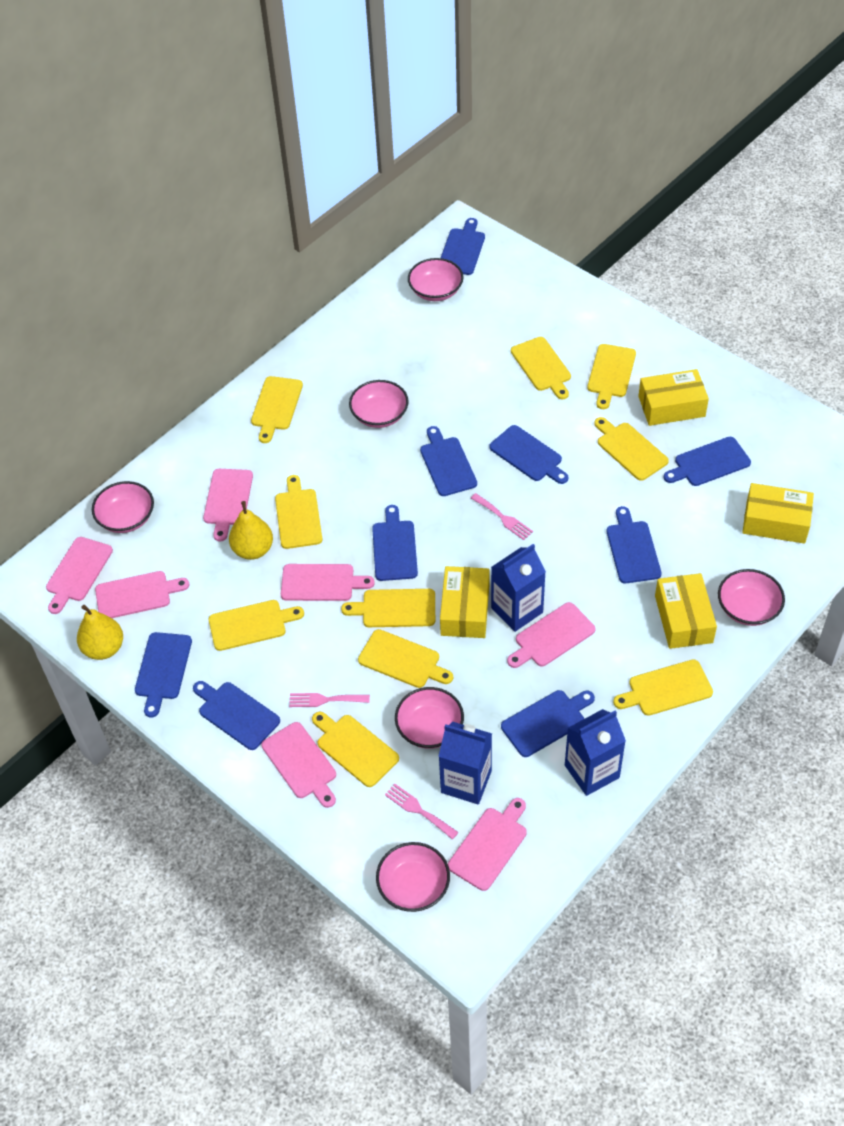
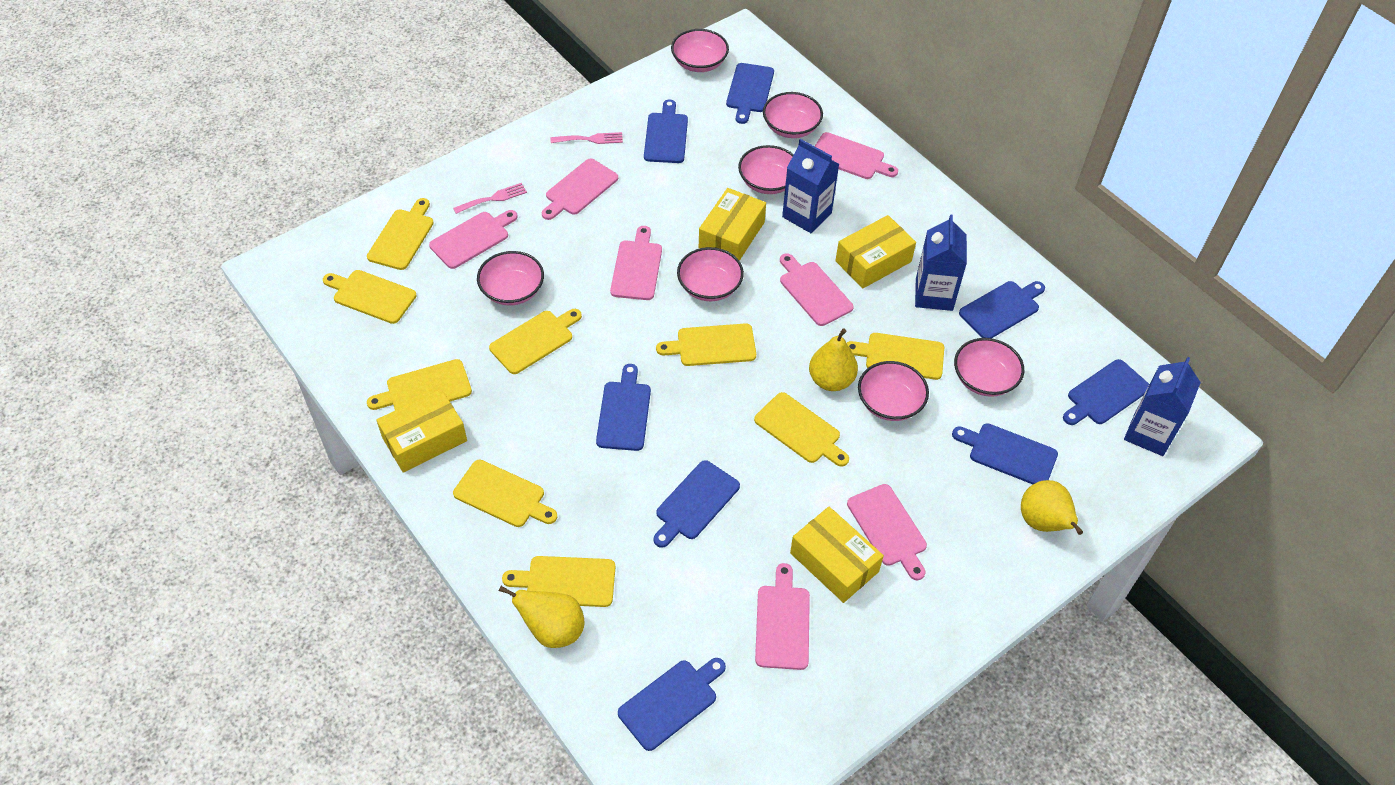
blue cutting board: [135,632,192,718] [193,681,280,750] [372,505,418,581] [420,426,477,496] [441,218,485,275] [489,425,568,484] [501,690,595,757] [607,506,662,583] [663,437,751,486] = 9 -> [596,364,651,451] [618,658,726,751] [644,99,688,163] [653,460,740,548] [726,63,774,124] [952,423,1058,484] [959,281,1045,338] [1063,359,1149,425] = 8
pink bowl: [92,481,154,533] [349,380,409,428] [376,842,450,912] [395,687,464,749] [408,258,464,301] [718,569,785,626] = 6 -> [477,251,544,306] [671,29,729,72] [677,247,744,301] [738,145,794,194] [763,92,823,138] [858,361,929,421] [954,338,1024,397] = 7
pink fork: [289,693,370,707] [385,784,458,840] [471,493,533,540] = 3 -> [453,183,527,214] [550,132,623,144] = 2
yellow cutting board: [209,600,304,651] [251,376,303,443] [275,475,322,549] [312,712,399,787] [341,589,435,627] [358,629,453,688] [511,337,571,400] [587,344,636,409] [594,417,669,481] [613,659,713,716] = 10 -> [323,270,417,324] [367,198,434,270] [367,359,472,410] [453,460,557,527] [489,309,582,374] [502,556,615,607] [656,323,756,366] [754,392,849,467] [846,333,944,380] = 9
yellow pear: [77,605,123,660] [229,501,273,560] = 2 -> [499,586,584,648] [809,328,858,391] [1021,480,1083,535] = 3

